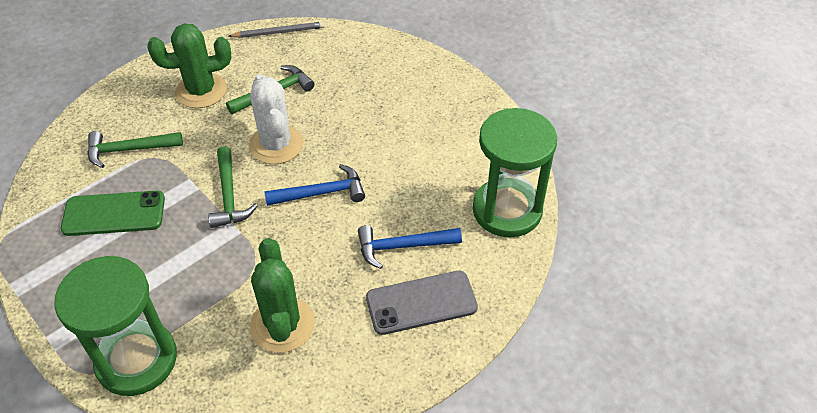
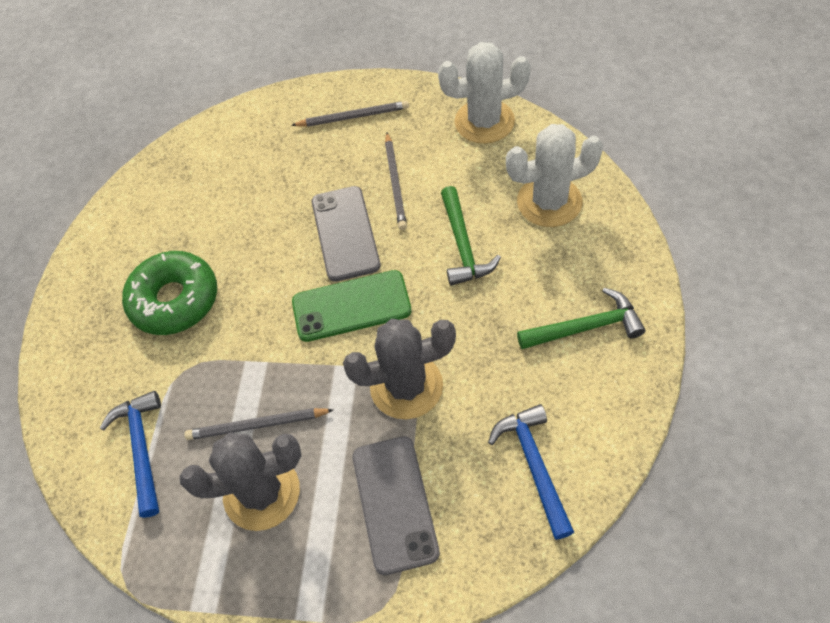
green cactus: [147,23,232,108] [250,238,315,353] = 2 -> none = 0
green donut: none = 0 -> [122,251,217,335] = 1
green hammer: [88,131,183,168] [208,146,257,228] [226,65,315,114] = 3 -> [441,186,501,286] [517,288,646,349] = 2
green hourglass: [54,256,177,396] [473,108,557,237] = 2 -> none = 0
grey cactus: none = 0 -> [180,432,301,531] [343,319,456,419] = 2
grey pencil: [229,21,325,38] = 1 -> [184,408,333,440] [291,101,409,127] [385,132,407,230] = 3
grey phone: [366,271,478,335] = 1 -> [312,186,381,282] [352,436,440,575] = 2
white cactus: [249,74,303,164] = 1 -> [438,42,531,144] [506,124,603,227] = 2

